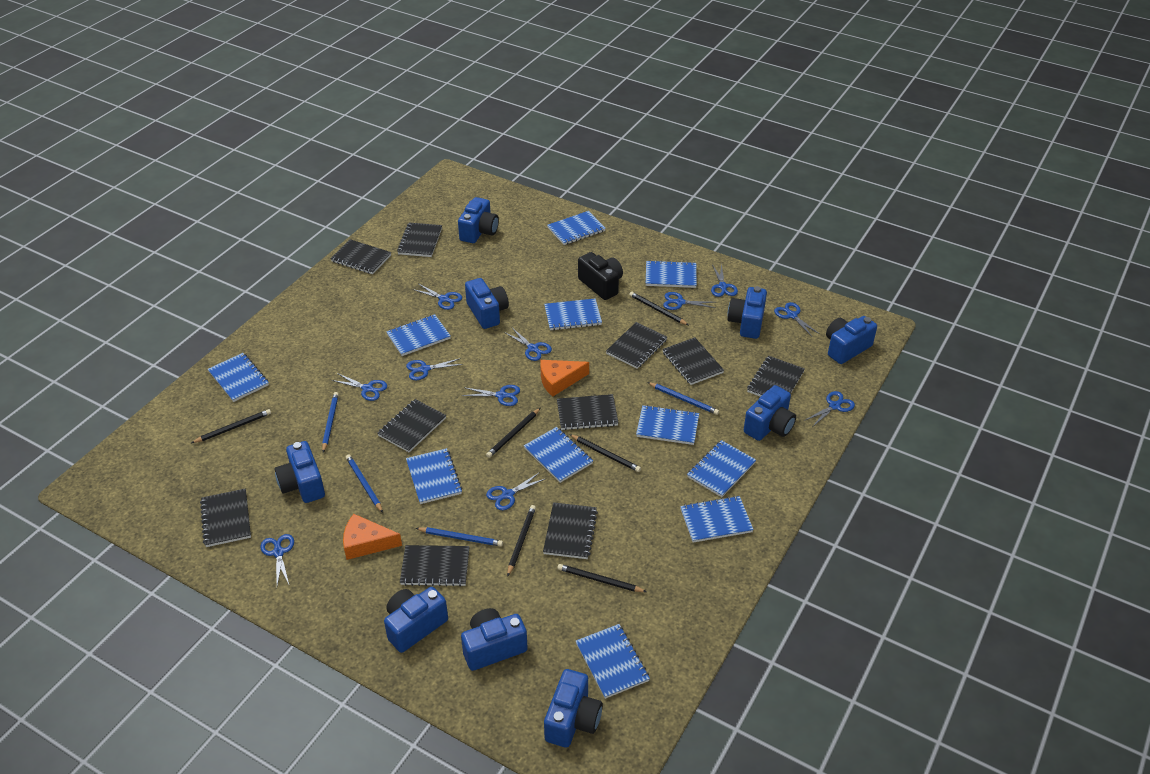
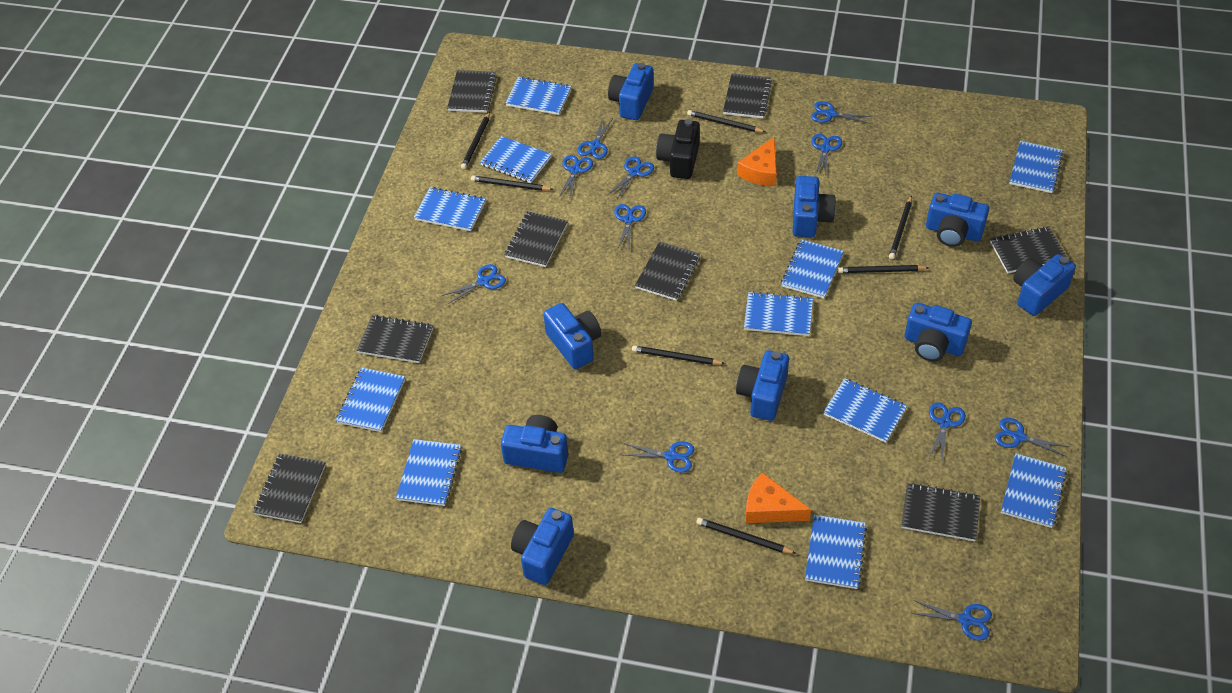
black notebook: [200,489,251,547] [330,239,391,274] [377,399,446,452] [397,223,442,257] [400,545,470,587] [543,502,598,559] [557,394,618,430] [606,322,667,369] [662,337,724,385] [747,356,805,397] = 10 -> [253,454,326,523] [357,315,433,363] [447,70,497,113] [505,211,568,267] [635,241,700,301] [723,73,772,118] [902,482,980,541] [990,226,1067,274] = 8
black pencil: [191,409,271,443] [486,408,540,458] [507,505,536,577] [557,564,647,592] [569,434,641,472] [629,292,689,325] = 6 -> [461,112,490,169] [471,176,554,191] [632,345,725,365] [687,110,765,132] [697,518,797,554] [838,265,929,273] [889,196,912,259] = 7
blue pencil: [322,392,339,453] [346,454,383,513] [416,527,503,547] [647,382,719,415] = 4 -> none = 0

